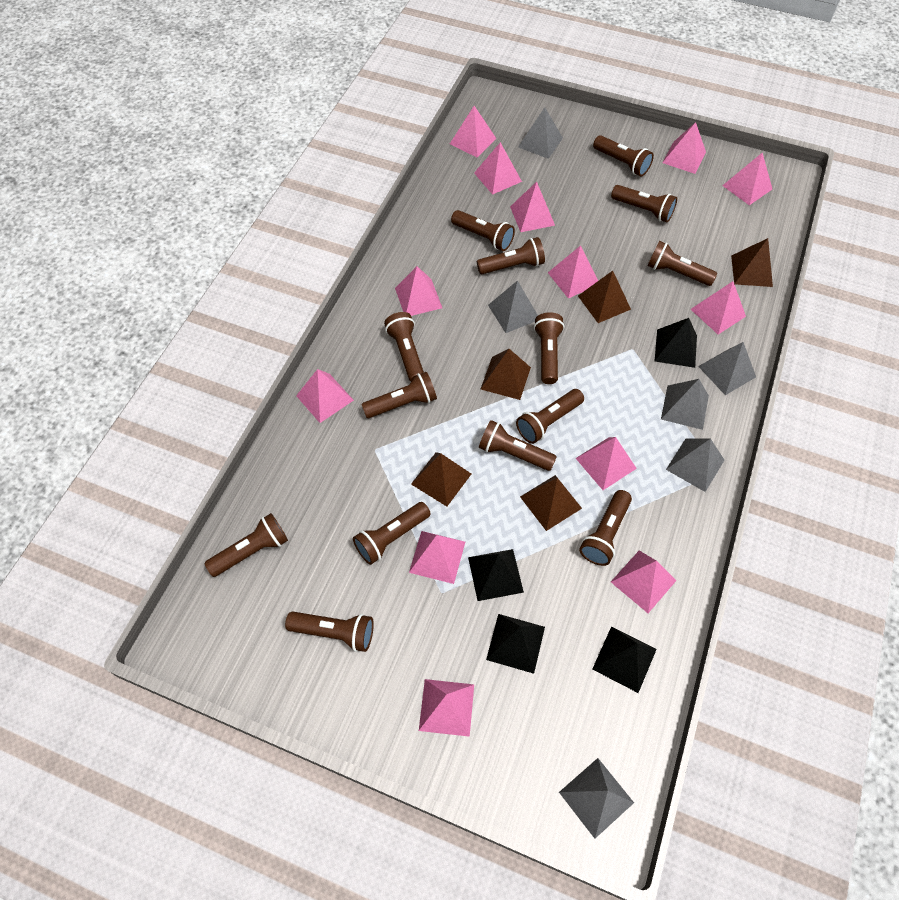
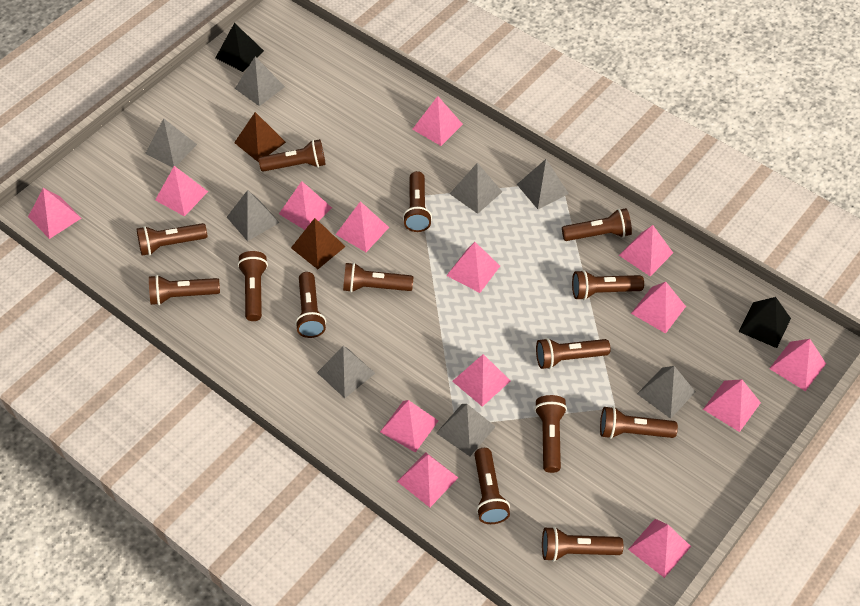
black pyramid: [468,549,524,601] [486,614,545,674] [593,627,657,693] [655,318,697,368] = 4 -> [215,23,264,72] [739,297,791,348] = 2
brown pyramid: [411,452,471,506] [481,349,531,400] [520,475,582,531] [578,271,631,323] [731,238,773,287] = 5 -> [234,112,286,162] [291,218,346,269] = 2
grey pyramid: [488,280,538,333] [518,107,563,159] [559,758,634,839] [661,379,709,430] [666,439,724,492] [698,342,756,395] = 6 -> [145,118,197,167] [227,190,280,241] [235,57,285,106] [317,346,375,398] [436,404,495,456] [450,163,502,214] [517,159,569,209] [637,366,696,419] = 8
pink pyramid: [296,369,354,423] [395,266,442,316] [409,531,465,584] [419,679,474,737] [450,106,496,158] [474,142,522,195] [510,182,555,232] [548,245,598,298] [576,437,637,490] [611,551,676,613] [662,122,706,174] [691,281,746,335] [722,153,772,205] = 13 -> [28,188,81,239] [155,166,208,217] [279,181,332,230] [335,201,389,252] [380,400,438,453] [397,452,458,507] [412,96,463,146] [446,242,500,293] [452,354,510,407] [619,225,673,276] [628,519,691,578] [631,282,686,334] [703,379,761,432] [769,339,826,391] = 14

